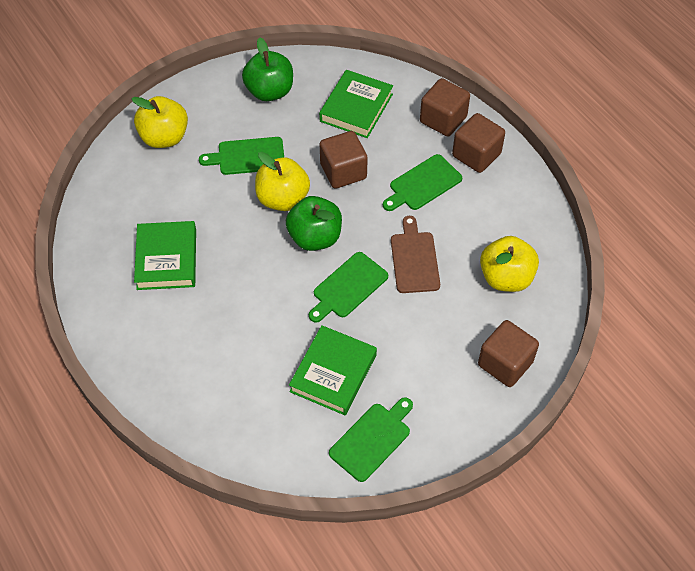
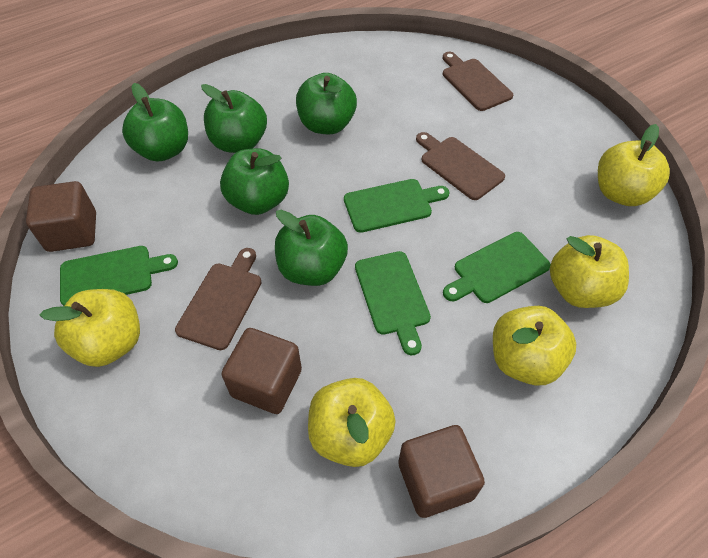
brown cube: [320,131,368,189] [420,78,470,136] [452,113,505,173] [478,320,539,387] = 4 -> [26,181,96,252] [221,328,302,414] [398,425,485,518] = 3
brown cutting board: [391,216,440,293] = 1 -> [175,248,262,350] [416,132,505,200] [443,52,513,111] = 3
green apple: [242,37,293,101] [286,196,342,251] = 2 -> [122,83,188,162] [201,84,267,153] [220,148,289,215] [275,210,348,286] [296,73,357,134] = 5
green book: [134,221,196,290] [289,325,377,415] [319,70,393,138] = 3 -> none = 0
yellow apple: [132,96,188,148] [255,152,310,211] [480,236,539,292] = 3 -> [39,289,140,367] [308,378,396,467] [493,306,576,386] [550,235,629,308] [598,124,670,206] = 5

